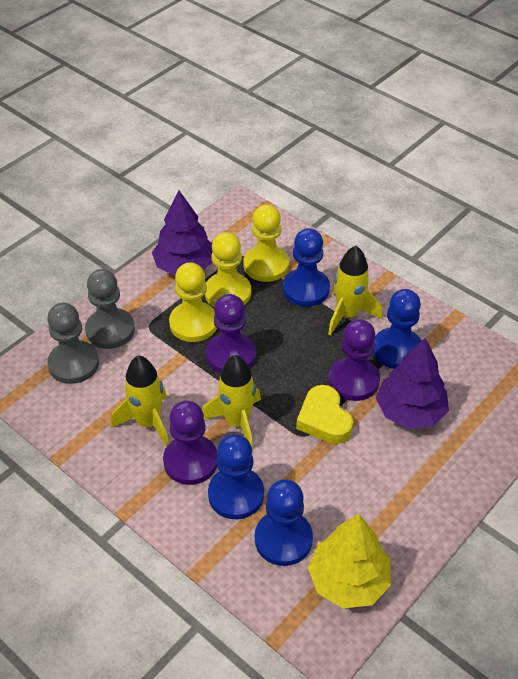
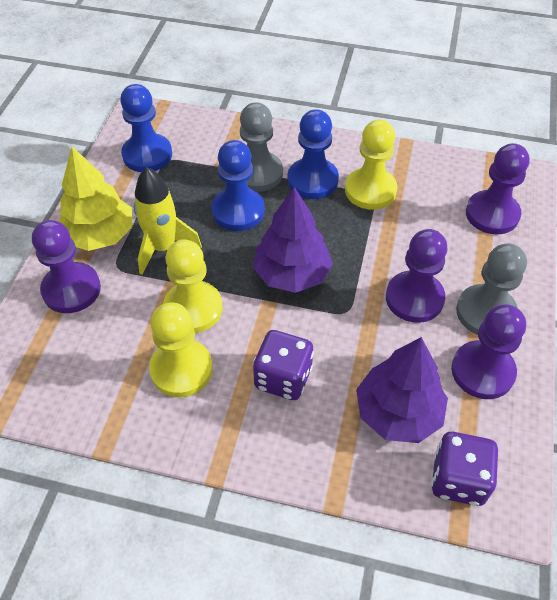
blue pawn: [208,434,264,519] [255,479,313,566] [283,228,330,307] [373,289,421,369] = 4 -> [120,84,172,172] [211,140,265,231] [288,109,339,199] = 3
purple dice: none = 0 -> [253,330,314,400] [431,432,498,506] = 2
purple pawn: [163,401,218,485] [206,294,256,373] [329,319,380,401] = 3 -> [32,220,101,313] [386,229,448,323] [451,304,526,399] [466,143,530,235] = 4
yellow heart: [296,385,354,444] = 1 -> none = 0
yellow rocket: [111,355,169,447] [202,355,261,450] [328,246,382,336] = 3 -> [134,167,202,275] = 1

